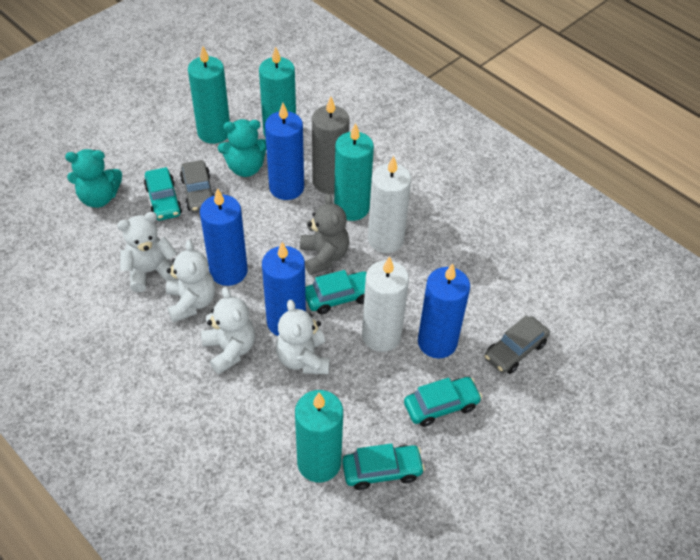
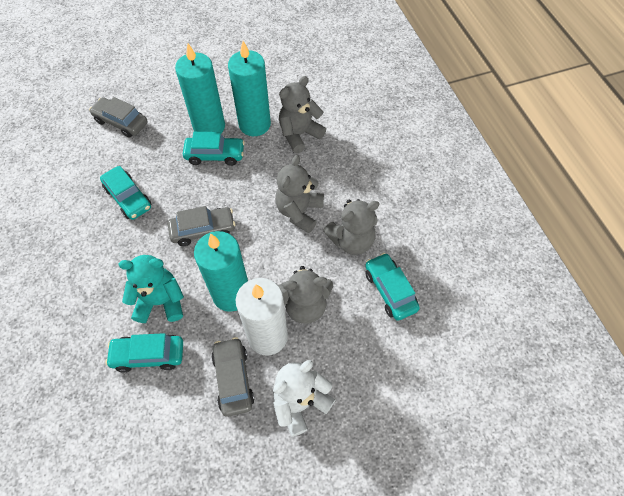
blue candle: [200,188,248,286] [262,242,306,336] [265,103,304,200] [418,263,470,358] = 4 -> none = 0
grey candle: [312,97,349,194] = 1 -> none = 0
grey car: [180,160,215,212] [485,315,550,374] = 2 -> [89,97,147,138] [168,206,235,246] [211,337,255,417] = 3
grey teddy bear: [300,194,349,275] = 1 -> [275,155,324,233] [278,266,333,324] [279,76,326,153] [323,199,379,255] = 4
turquoise candle: [188,46,230,144] [259,46,296,138] [295,390,343,482] [334,123,374,221] = 4 -> [175,44,225,133] [194,231,248,312] [228,41,271,136] = 3
turquoise teddy bear: [65,149,122,208] [218,119,267,177] = 2 -> [118,255,184,323] = 1
white candle: [362,256,409,352] [368,156,411,253] = 2 -> [236,278,288,356] = 1
white teddy bear: [117,212,177,292] [166,240,215,323] [201,287,255,374] [276,300,330,374] = 4 -> [273,360,335,437] = 1

